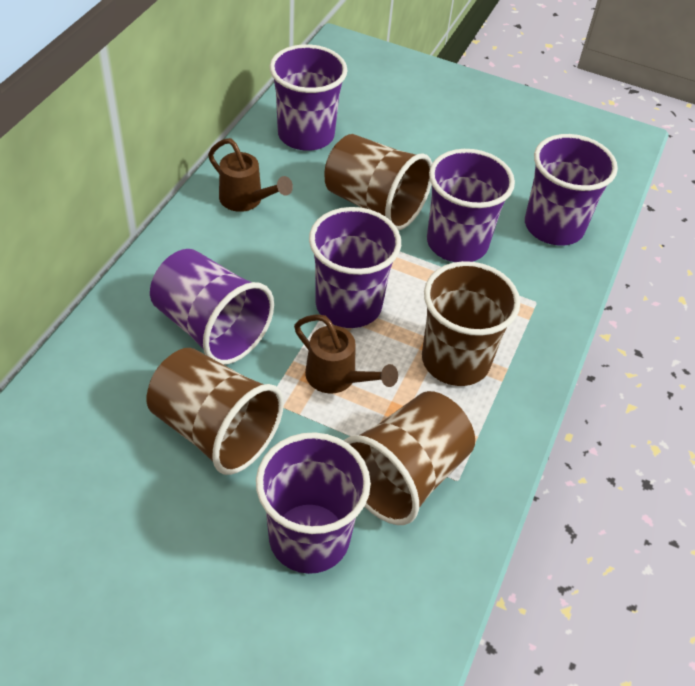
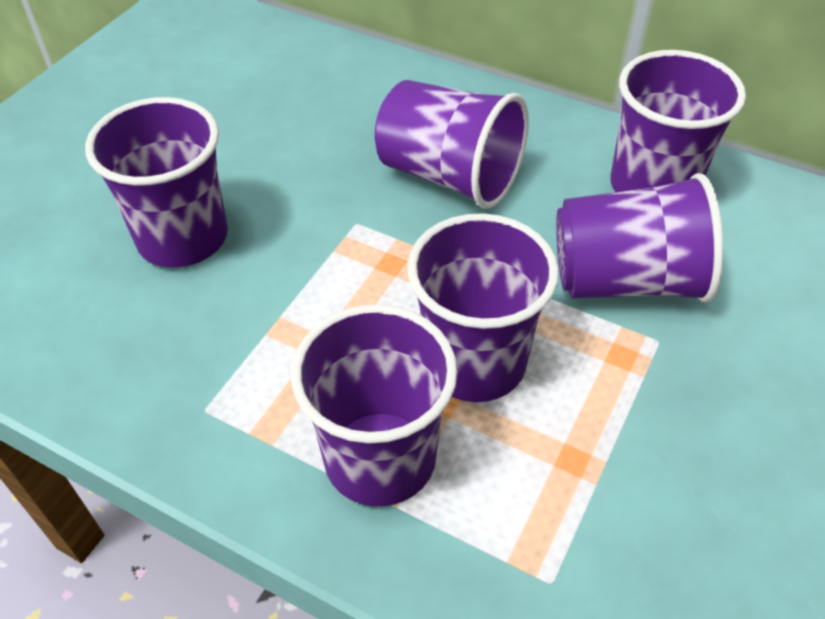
brown cup: [146,348,284,475] [324,134,432,231] [344,391,475,525] [422,261,520,386] = 4 -> none = 0
brown watering can: [208,138,293,212] [294,314,398,394] = 2 -> none = 0

